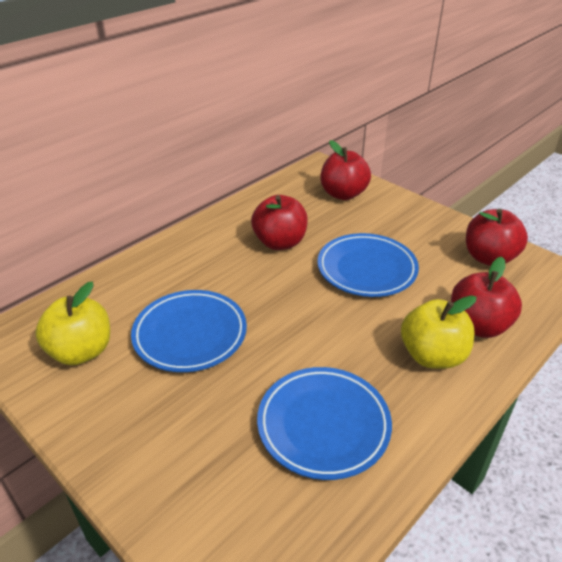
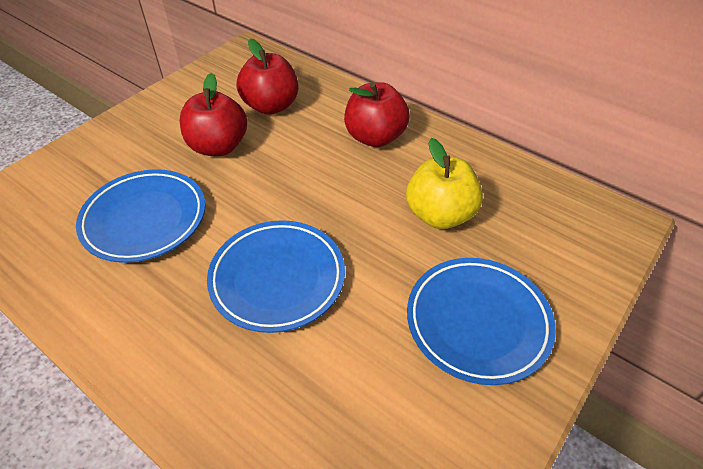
red apple: [251,195,308,250] [321,140,371,200] [451,257,522,338] [466,209,528,266] = 4 -> [180,73,247,156] [237,38,298,115] [344,82,410,147] = 3
yellow apple: [35,282,110,365] [401,295,477,369] = 2 -> [406,138,483,229] = 1

